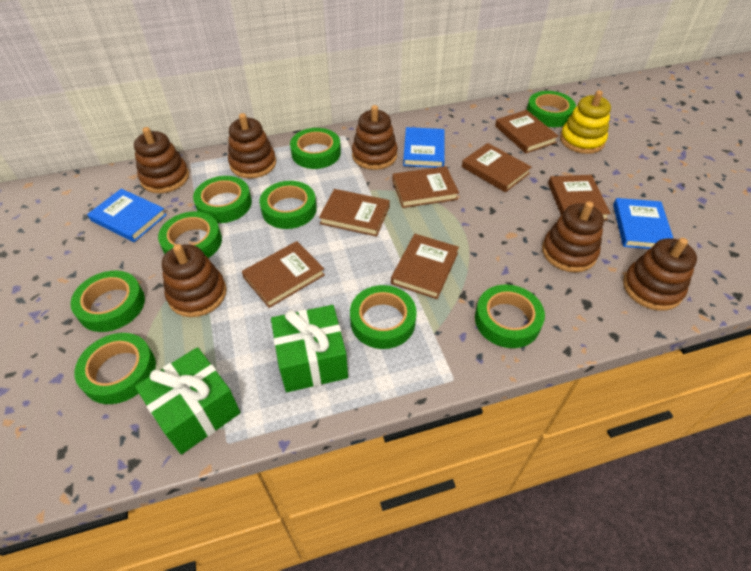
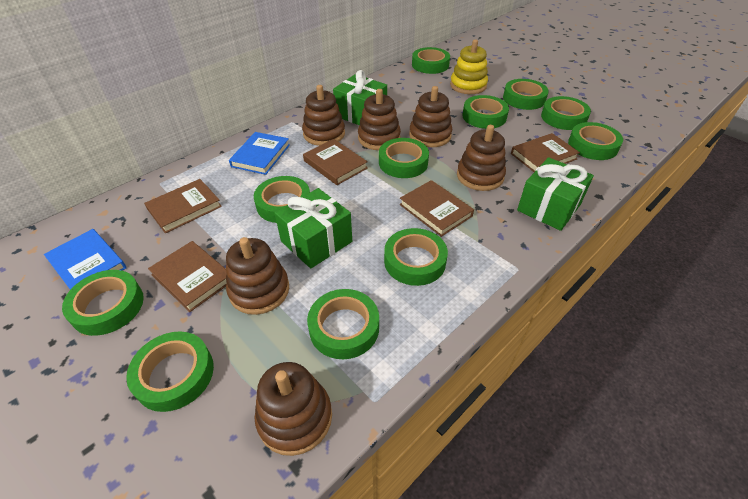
blue book: [87,189,167,242] [403,127,445,168] [613,198,674,249] = 3 -> [44,229,127,290] [229,132,290,175] = 2
brown book: [242,241,325,308] [319,189,390,237] [391,234,459,299] [392,166,459,208] [462,143,532,192] [495,110,559,153] [548,175,611,221] = 7 -> [144,179,222,233] [148,241,226,312] [303,139,368,185] [400,180,474,237] [511,133,580,172] = 5
green gift: [135,347,240,455] [271,305,348,392] = 2 -> [275,188,352,268] [333,70,387,125] [517,157,594,231] = 3
green tape: [70,271,145,332] [74,333,156,404] [158,212,222,258] [193,176,252,223] [259,181,317,229] [290,128,341,169] [350,285,417,349] [475,284,545,348] [527,91,576,127] = 9 -> [62,270,144,336] [126,331,214,412] [254,176,310,223] [307,289,379,359] [379,138,429,178] [384,228,448,286] [412,47,450,74] [462,95,509,129] [503,79,549,110] [541,96,591,130] [568,122,623,160] = 11

